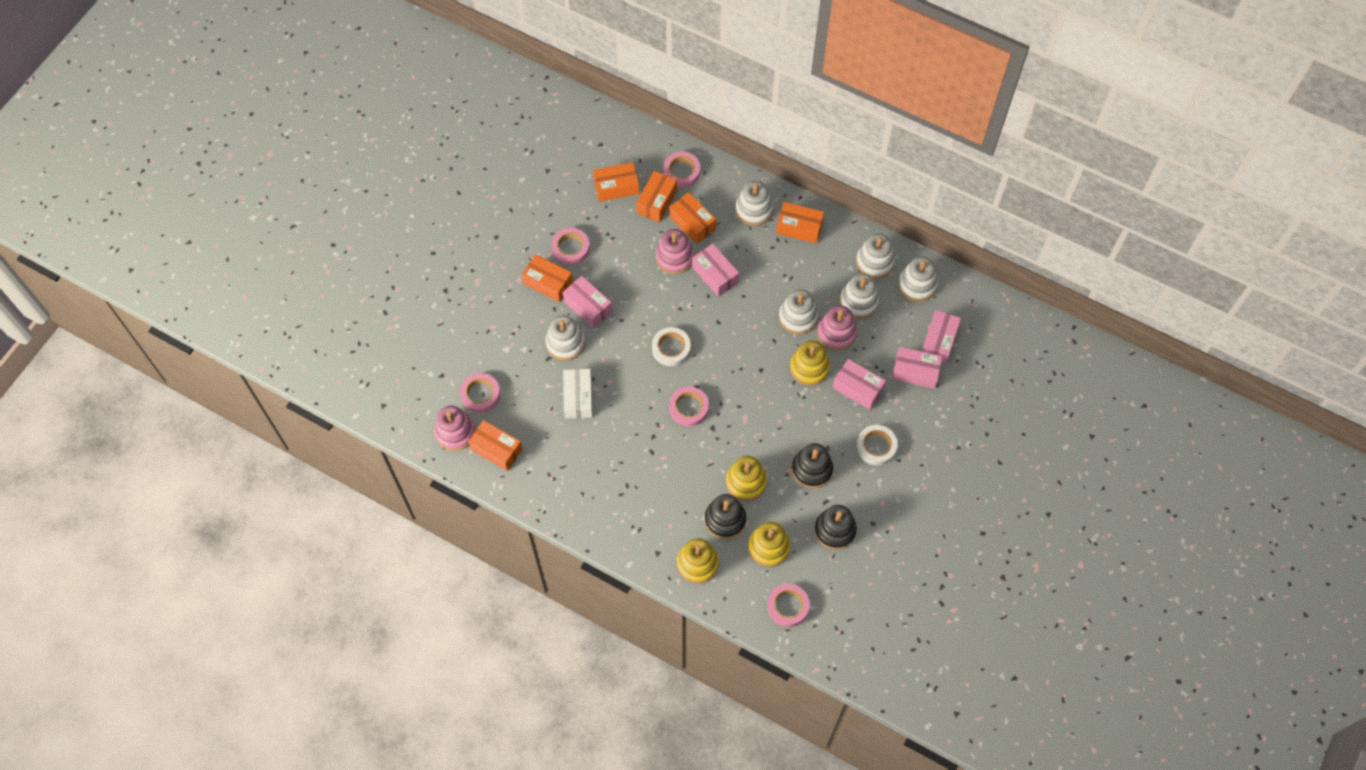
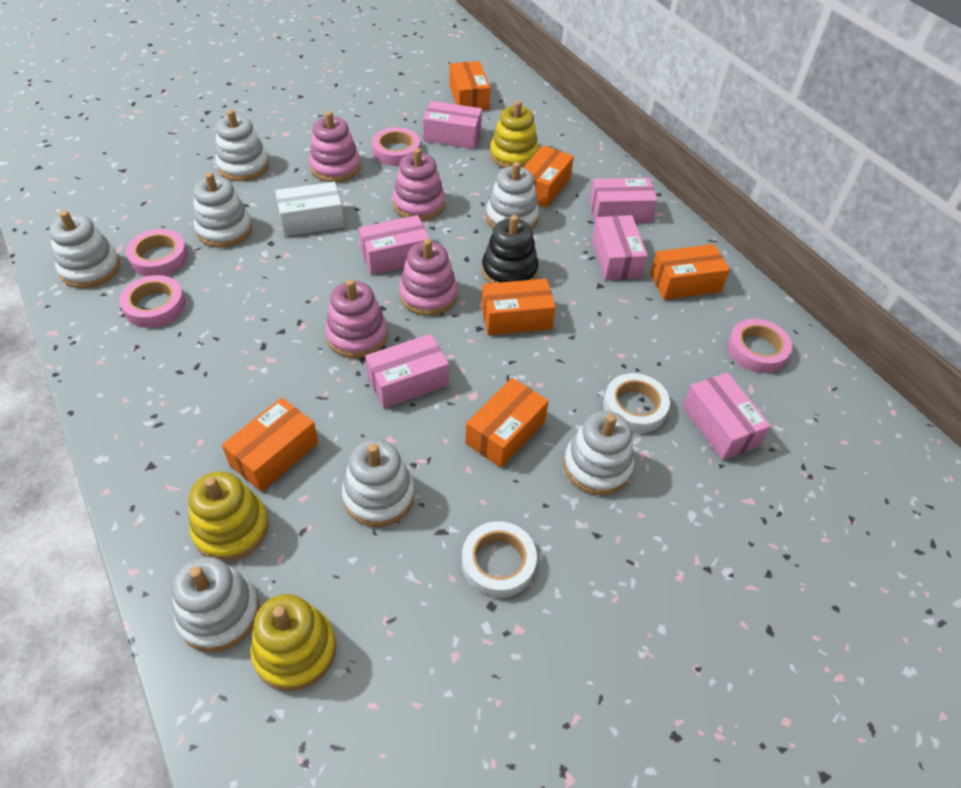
black stacking toy: [705,494,746,539] [792,443,833,488] [815,505,857,550] = 3 -> [482,215,538,283] = 1
pink box: [563,276,612,328] [692,244,739,297] [833,359,886,410] [892,347,942,389] [922,310,961,363] = 5 -> [358,215,430,275] [365,334,449,408] [423,101,482,149] [589,178,658,223] [592,215,648,280] [682,372,771,460] = 6
pink stacking toy: [434,406,475,451] [656,229,694,274] [817,305,857,350] = 3 -> [309,111,361,182] [325,279,388,358] [393,148,445,221] [399,239,458,316] = 4
pink tape: [460,373,500,413] [552,228,590,265] [664,152,700,188] [669,386,709,427] [767,584,810,627] = 5 -> [119,275,186,328] [126,229,188,277] [372,127,420,166] [727,319,792,373] = 4
white stacking toy: [545,316,585,361] [735,181,773,226] [779,289,818,334] [840,274,879,319] [856,233,895,279] [898,257,938,302] = 6 -> [49,210,120,288] [172,557,260,652] [193,172,252,248] [216,110,269,181] [342,440,415,527] [486,162,539,229] [564,411,634,495] = 7
yellow stacking toy: [677,538,719,583] [726,456,767,501] [748,522,790,567] [790,341,830,386] = 4 -> [189,471,269,562] [250,594,336,691] [490,100,539,168] = 3

